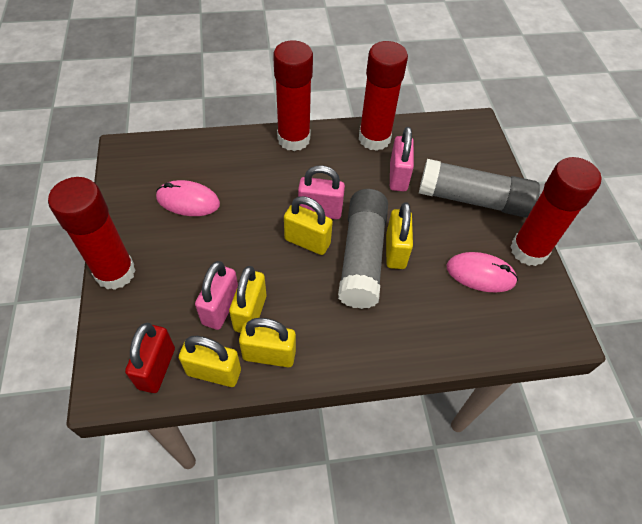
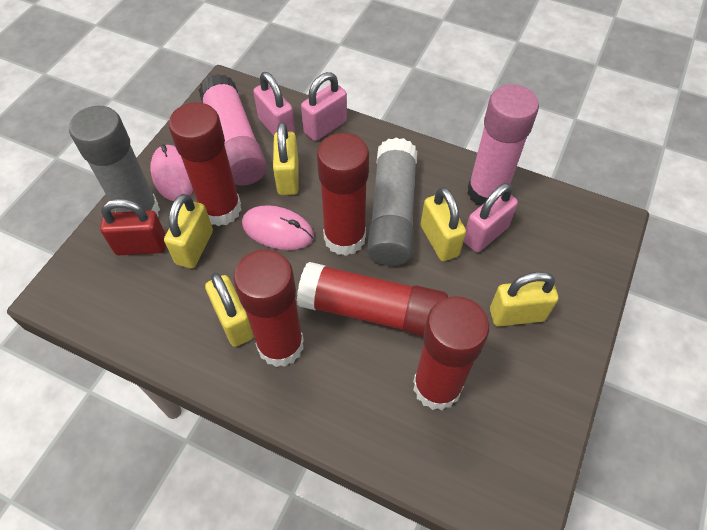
pink glue stick: none = 0 -> [199,74,267,186] [467,84,539,206] = 2
red glue stick: [48,177,136,290] [273,41,313,151] [359,41,408,151] [511,157,602,266] = 4 -> [168,102,241,226] [233,250,304,367] [297,262,448,337] [317,133,369,256] [413,296,489,410] = 5

